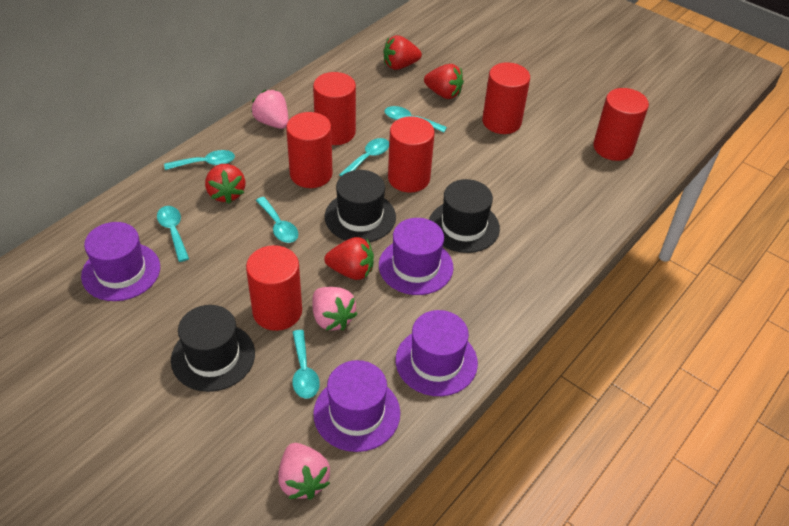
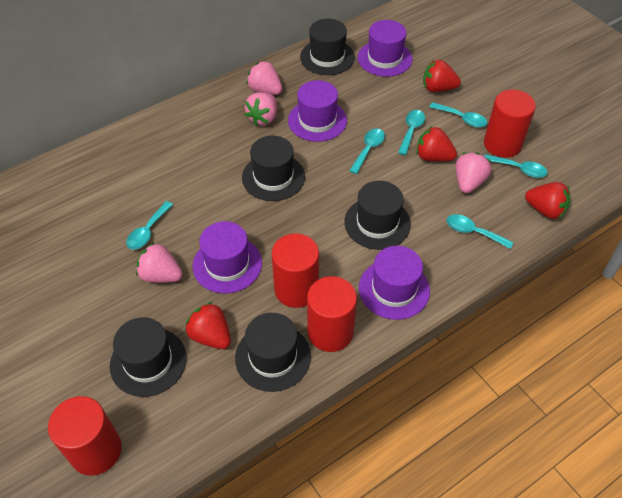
black hat: [171,305,255,392] [325,170,396,242] [429,179,500,253] = 3 -> [110,317,187,397] [235,313,311,392] [242,136,305,201] [300,19,355,75] [344,181,411,250] = 5
pink strawberry: [251,90,289,129] [278,443,330,499] [312,287,357,331] = 3 -> [136,243,183,283] [245,92,277,126] [246,61,282,95] [455,152,492,193] = 4
red cylinder: [246,245,302,331] [286,112,332,188] [313,72,356,145] [388,116,434,193] [482,63,530,134] [593,88,649,161] = 6 -> [48,396,122,476] [272,234,319,308] [307,276,357,352] [484,90,536,158] = 4

